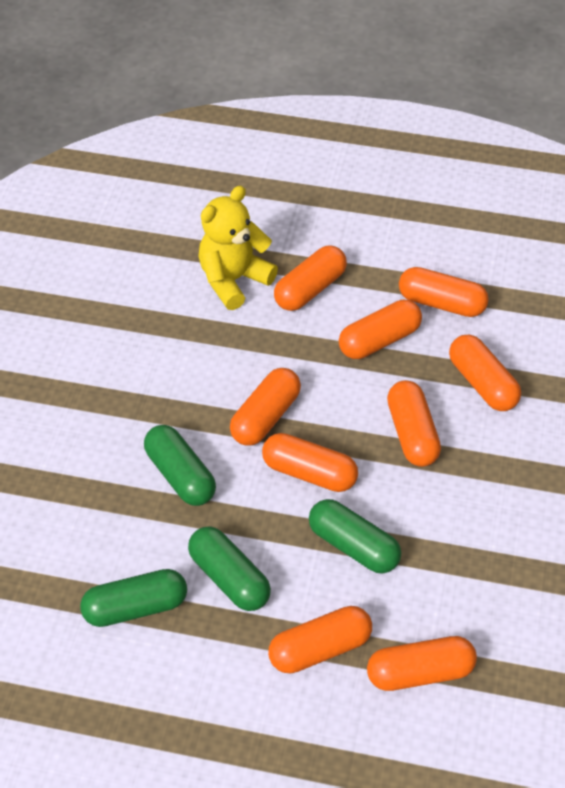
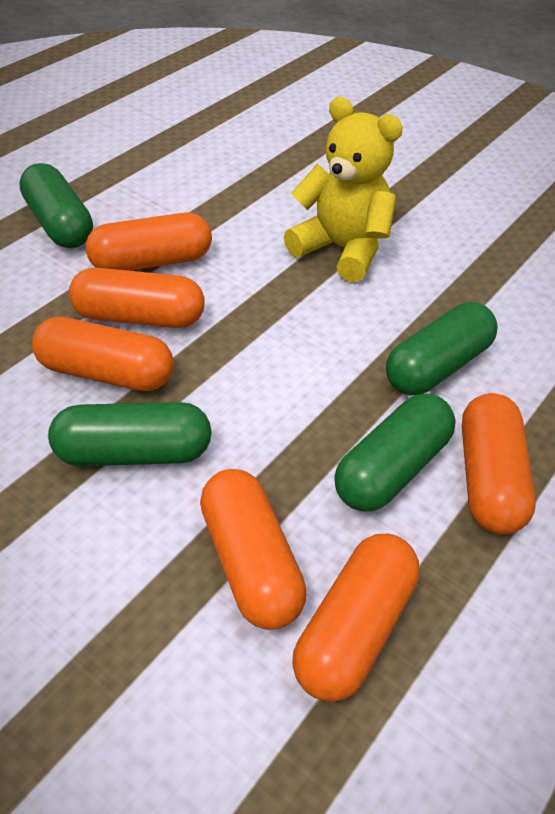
orange capsule: [230,368,301,446] [262,433,358,492] [268,606,372,673] [274,245,347,311] [339,300,422,359] [367,636,477,691] [387,380,441,467] [399,267,489,317] [449,334,521,411] = 9 -> [32,317,174,391] [69,268,205,328] [86,213,212,271] [200,469,307,630] [292,534,420,702] [462,393,536,534] = 6

